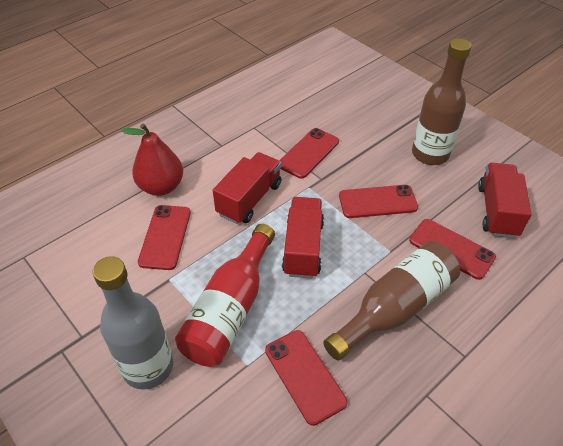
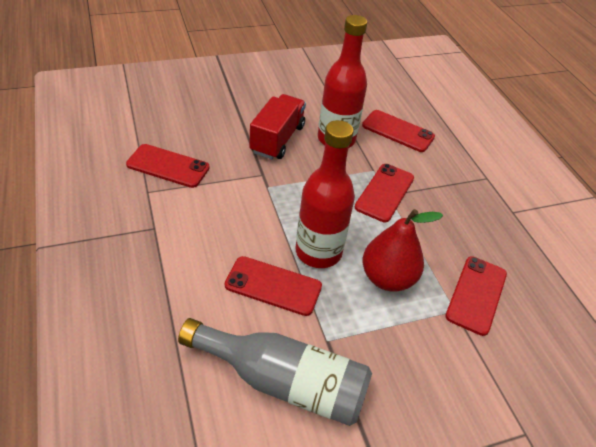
brown bottle: [323,241,460,361] [412,38,471,165] = 2 -> none = 0
red bottle: [175,224,275,367] = 1 -> [296,120,355,268] [318,15,367,148] = 2
red truck: [213,152,281,224] [282,197,324,278] [478,163,532,238] = 3 -> [249,94,306,159] = 1

